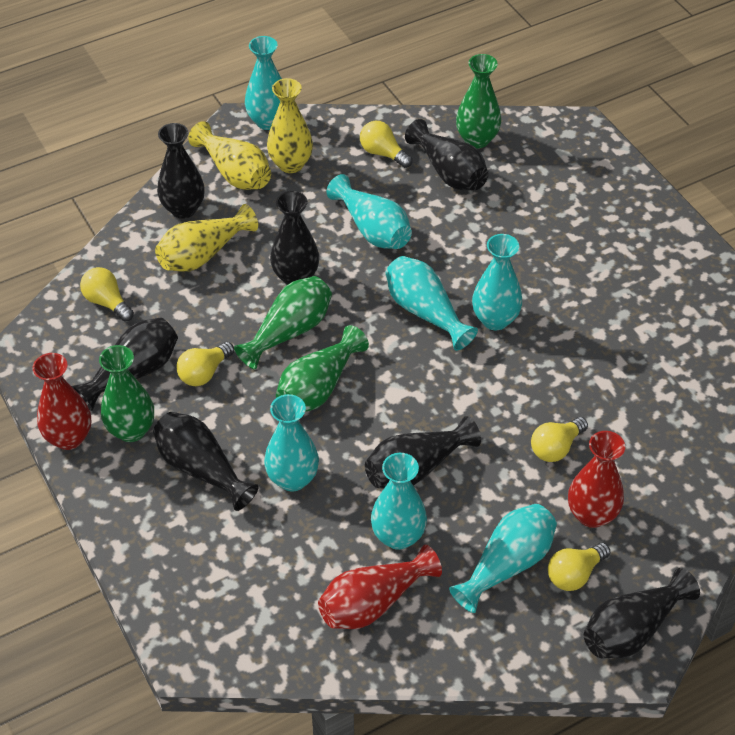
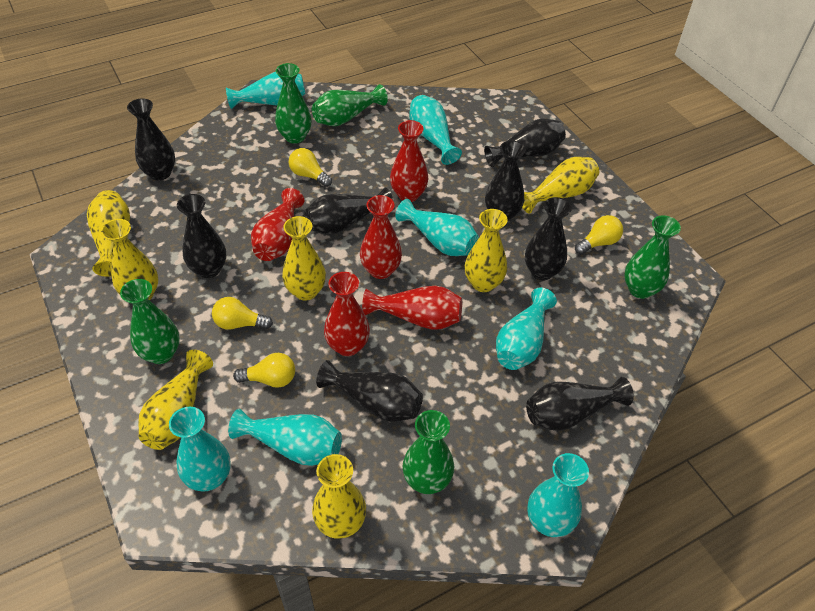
black vase: [72,317,178,411] [153,412,259,511] [157,123,205,219] [270,191,319,285] [365,416,481,489] [405,119,488,191] [584,568,700,658] = 7 -> [127,98,175,181] [177,194,226,278] [305,188,393,234] [316,360,423,422] [484,118,566,167] [485,141,526,222] [525,197,572,280] [526,377,634,431] = 8
green vase: [99,345,154,442] [234,276,332,370] [276,325,369,412] [456,54,501,148] = 4 -> [120,279,180,364] [275,63,311,144] [312,84,388,126] [403,410,454,494] [624,215,681,299] = 5
red vase: [32,353,91,450] [318,545,442,629] [568,431,625,528] = 3 -> [251,188,304,261] [324,272,370,356] [360,195,402,279] [362,286,462,330] [390,120,429,202] = 5
yellow light bulb: [80,267,134,321] [176,342,234,386] [360,121,412,168] [531,417,588,462] [548,542,610,591] = 5 -> [212,297,273,330] [233,353,295,388] [289,148,332,187] [575,215,623,254] = 4
yellow vase: [155,204,258,272] [188,121,271,190] [267,78,313,173] = 3 -> [87,190,130,277] [101,219,158,300] [138,350,213,450] [282,216,326,301] [312,454,366,539] [465,209,508,292] [522,157,599,214] = 7

